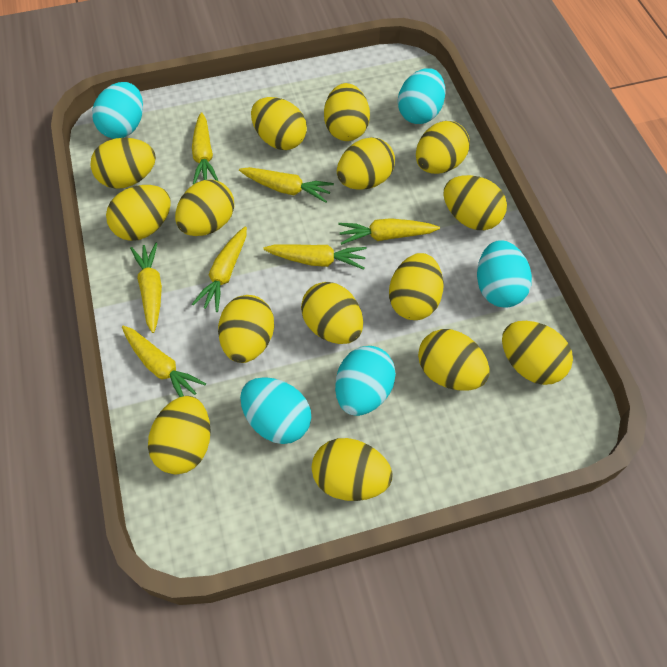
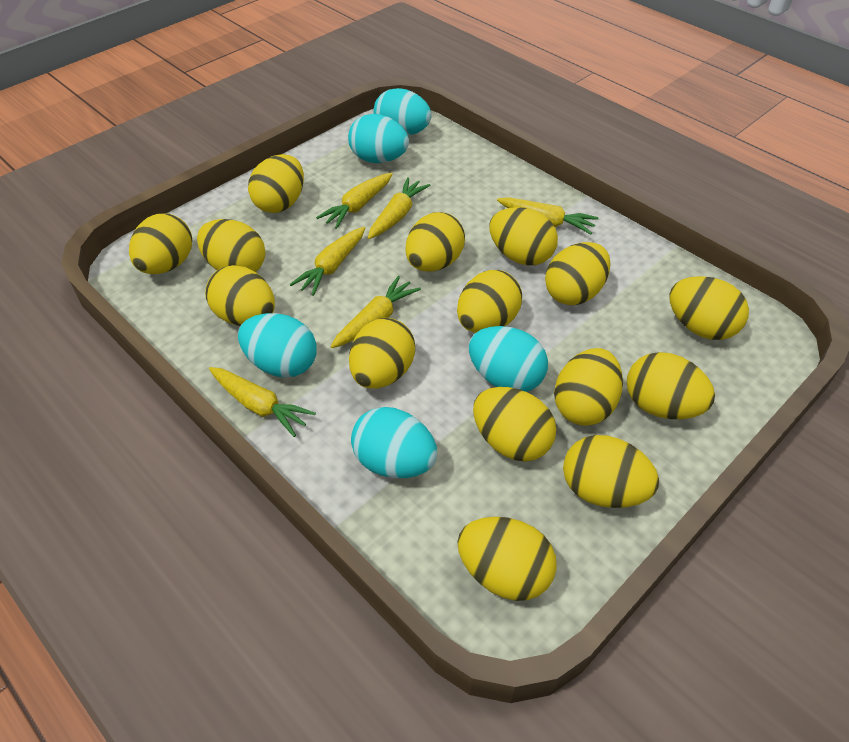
yellow carrot: [122,326,206,397] [130,243,162,333] [192,112,218,184] [192,226,247,312] [239,167,334,203] [263,244,367,270] [338,218,440,245] = 7 -> [209,367,316,437] [290,227,365,296] [316,173,393,229] [331,276,421,348] [368,177,430,239] [497,197,599,234] = 6

